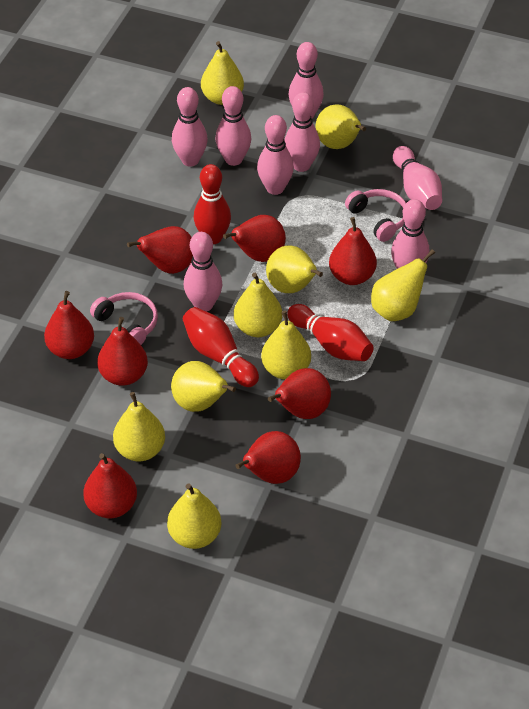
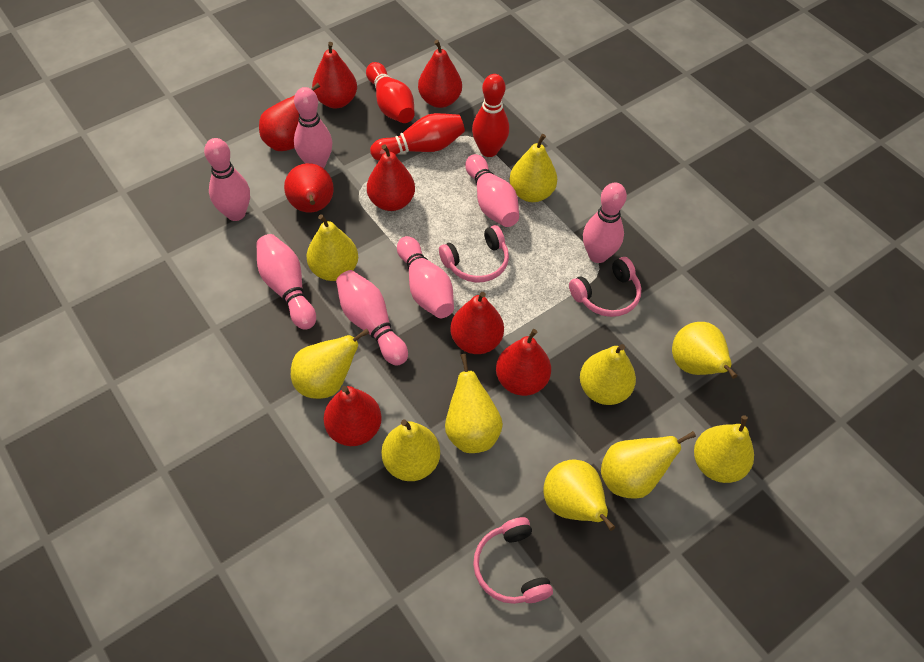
pink bowling pin: [172,87,208,167] [184,232,223,312] [215,86,251,166] [257,115,294,195] [285,92,320,172] [289,42,324,118] [391,199,429,269] [393,146,442,210] = 8 -> [204,138,250,221] [256,234,316,330] [294,87,332,168] [336,270,408,366] [397,236,454,318] [465,154,519,227] [583,182,627,263] = 7
pink headphones: [90,292,158,345] [345,189,406,242] = 2 -> [439,225,509,283] [473,517,553,604] [569,257,641,317] = 3
yellow pear: [113,392,165,461] [167,483,221,549] [171,361,236,412] [201,41,244,105] [234,273,282,337] [261,311,311,379] [266,245,323,293] [315,105,366,149] [371,249,435,321] = 9 -> [291,328,369,399] [306,214,358,281] [381,419,440,481] [445,354,503,453] [509,134,557,202] [543,460,615,531] [580,344,636,405] [601,431,696,499] [672,322,737,379] [694,415,754,483] = 10

